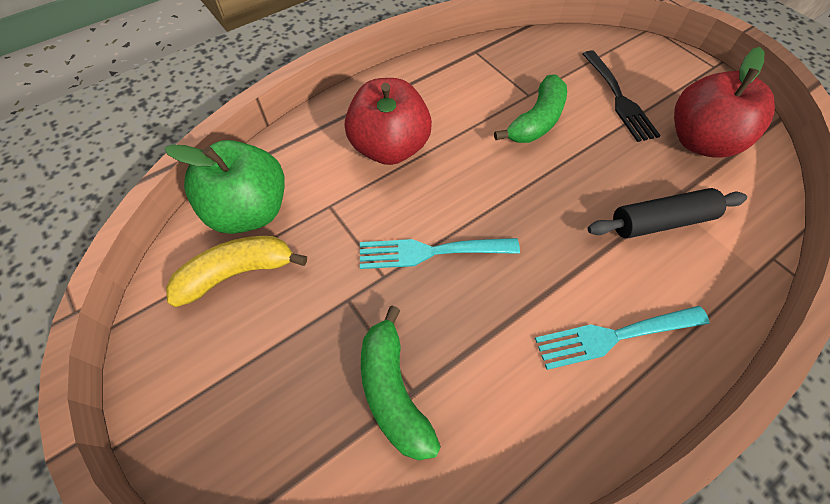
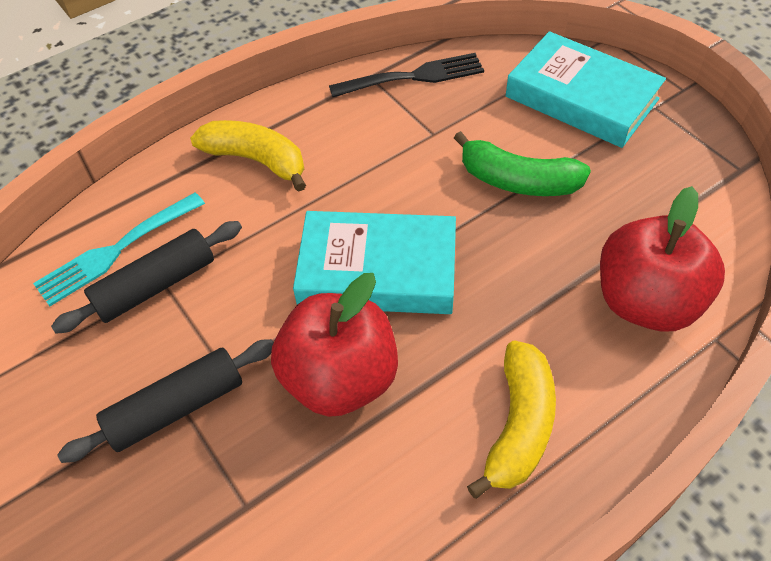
black rolling pin: [588,188,747,239] = 1 -> [51,221,242,334] [57,339,274,463] = 2
green apple: [164,140,285,234] = 1 -> none = 0
green banana: [361,306,441,461] [494,74,567,143] = 2 -> [454,131,591,196] = 1
turquoise book: none = 0 -> [293,211,456,314] [506,31,666,148] = 2
turquoise fork: [360,238,520,269] [535,306,710,370] = 2 -> [33,192,205,306] = 1
yellow banana: [166,236,307,307] = 1 -> [190,120,306,192] [467,341,556,499] = 2

